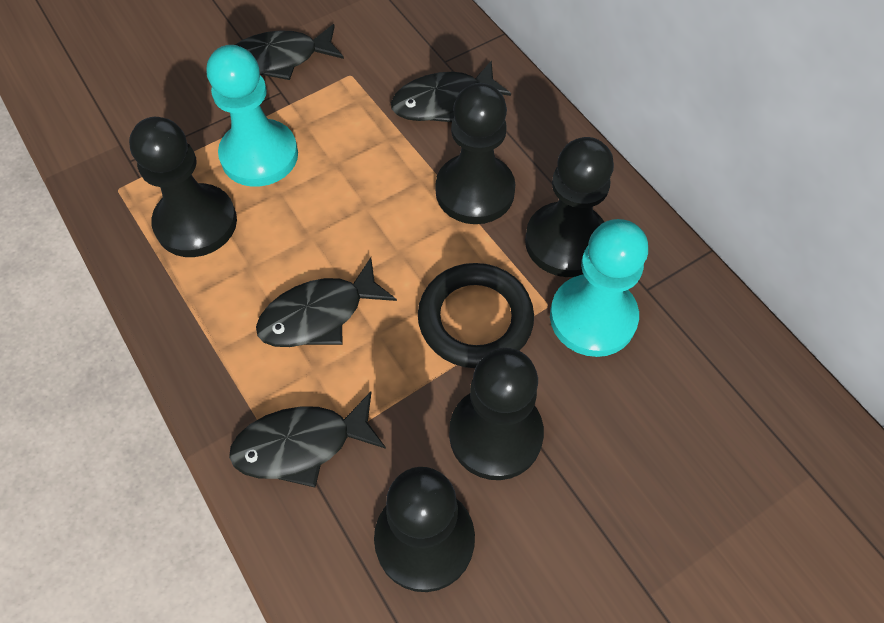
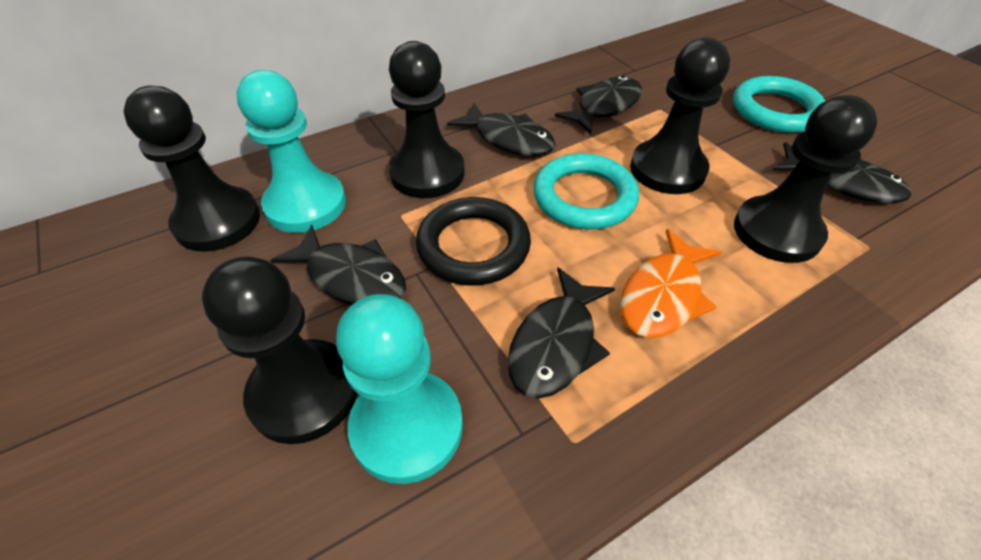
black fish: [229,392,386,487] [235,24,344,80] [256,257,397,347] [391,60,511,122] = 4 -> [270,225,406,306] [447,103,556,156] [508,267,615,399] [555,76,642,135] [772,142,912,203] = 5
orange fish: none = 0 -> [620,229,722,338] = 1
turquoise ring: none = 0 -> [533,153,639,229] [733,76,825,133] = 2

